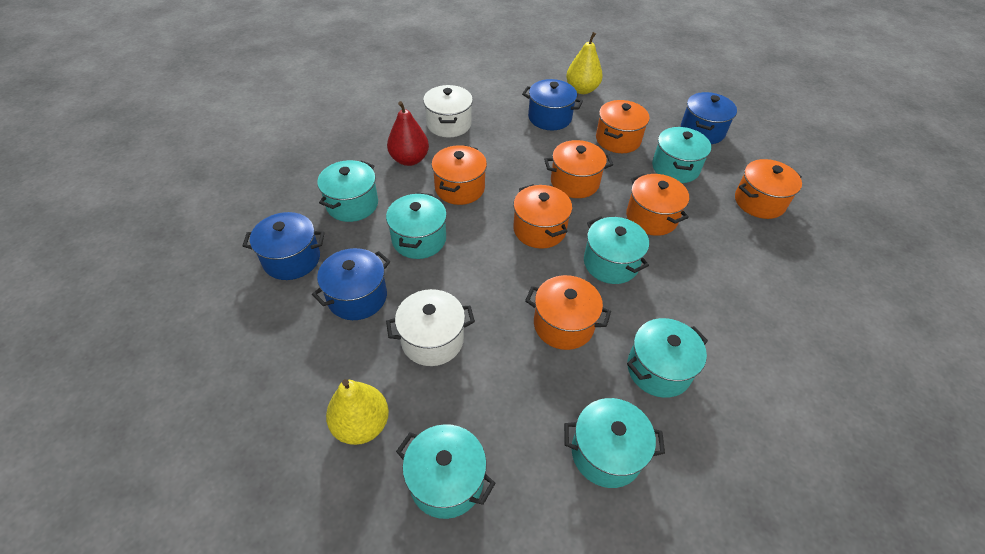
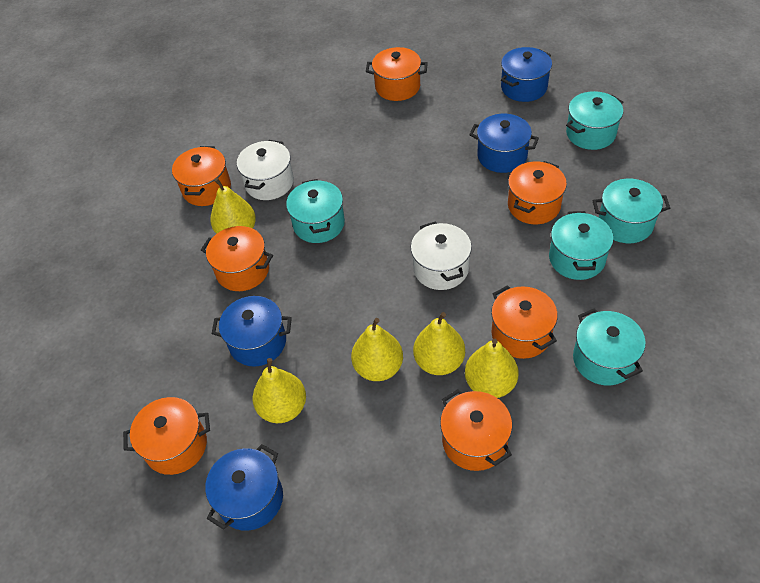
red pear: [387,101,429,166] = 1 -> none = 0
turquoise pot: [317,160,378,222] [386,193,447,259] [396,424,495,519] [564,398,665,488] [584,216,649,284] [627,318,708,398] [652,127,711,183] = 7 -> [286,179,345,243] [549,211,613,280] [566,91,623,150] [573,308,646,385] [593,179,670,243] = 5
yellow pear: [326,379,389,445] [566,32,603,94] = 2 -> [210,178,256,234] [252,358,306,423] [351,318,403,381] [413,312,465,375] [465,339,519,398] = 5

